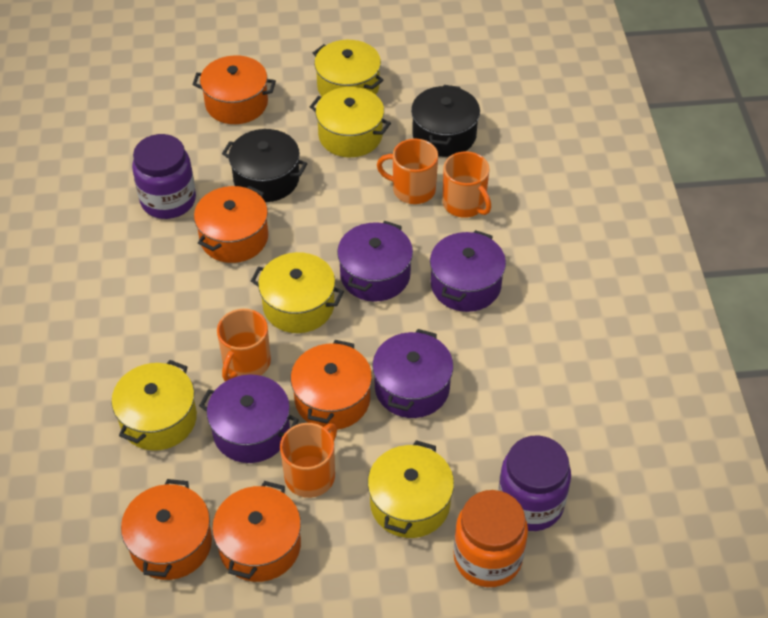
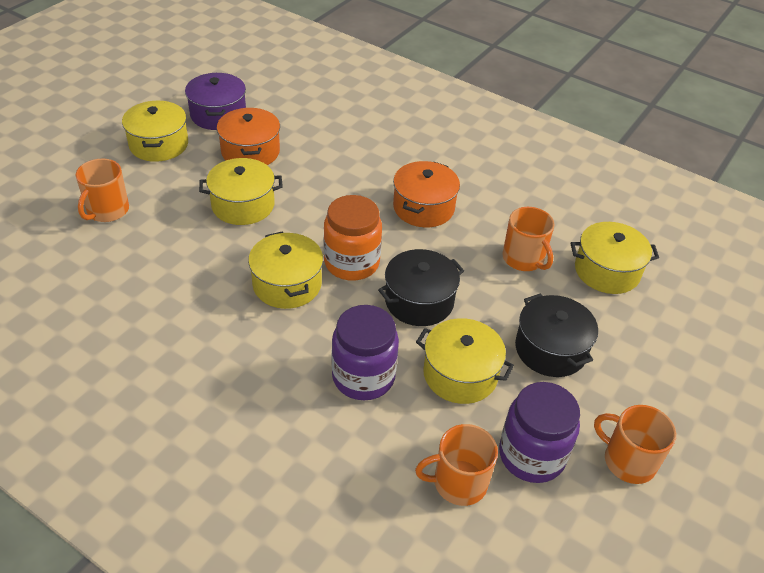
orange pot: [121,479,212,580] [192,55,276,124] [194,186,268,263] [212,481,301,582] [291,340,372,430] = 5 -> [217,108,280,165] [393,161,460,227] = 2
purple pot: [199,374,299,463] [337,221,413,302] [372,329,453,418] [430,230,506,312] = 4 -> [185,73,246,130] = 1

